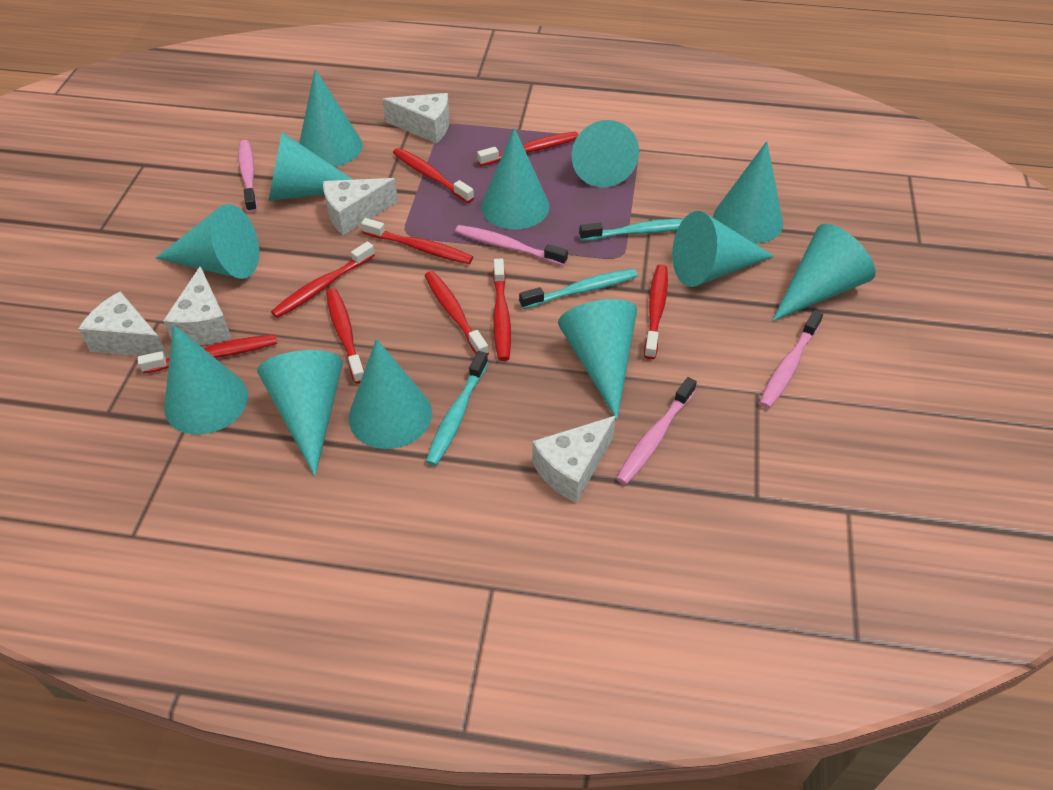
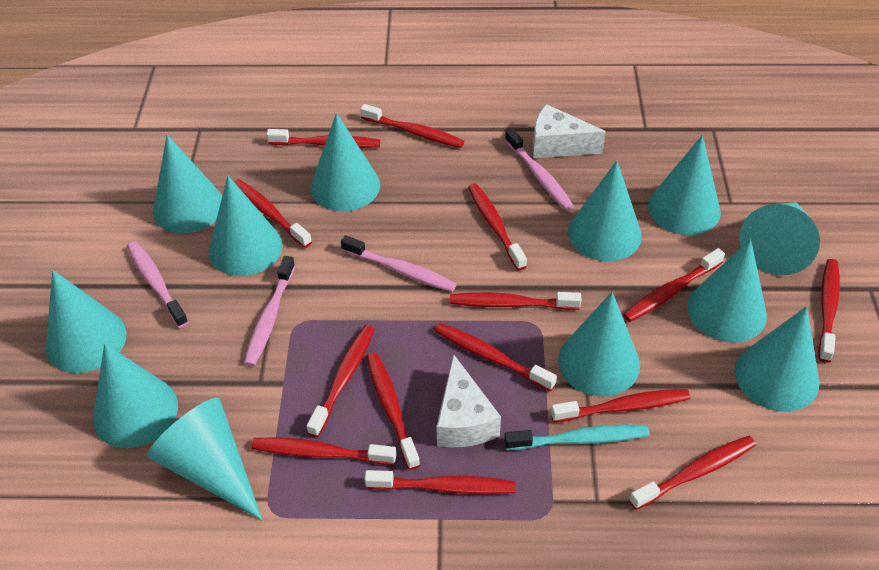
red toothbrush: [137,335,277,374] [271,241,375,318] [326,288,364,384] [361,218,473,264] [393,148,474,203] [425,271,489,355] [477,132,578,166] [493,259,511,361] [644,264,668,360] = 9 -> [234,179,312,248] [252,437,397,465] [266,129,380,148] [307,325,375,437] [360,104,464,148] [365,470,516,494] [366,352,420,470] [434,323,557,391] [450,292,581,310] [468,183,527,270] [551,389,690,422] [623,248,725,322] [629,436,756,510] [818,259,840,362] = 14
turquoise toothbrush: [426,351,488,466] [519,269,638,309] [579,219,683,241] = 3 -> [504,424,649,450] = 1
white cheese: [78,291,168,358] [163,266,231,345] [323,178,398,235] [383,93,450,144] [532,416,616,503] = 5 -> [436,354,501,447] [533,104,606,158] = 2

